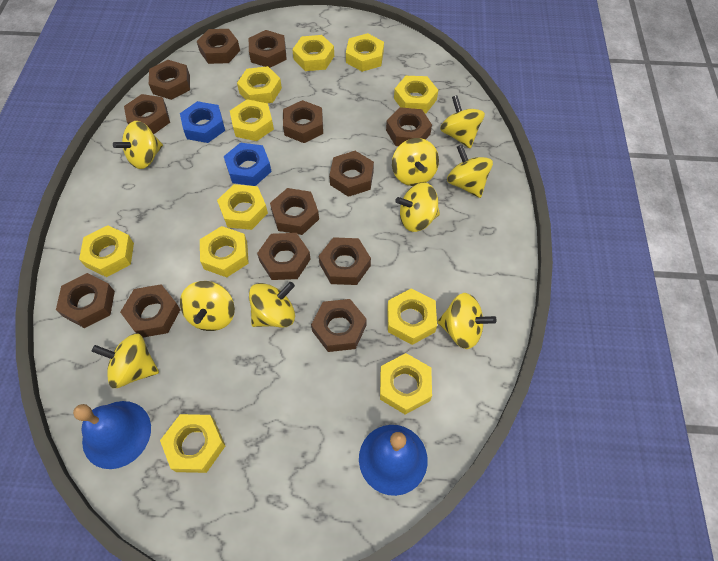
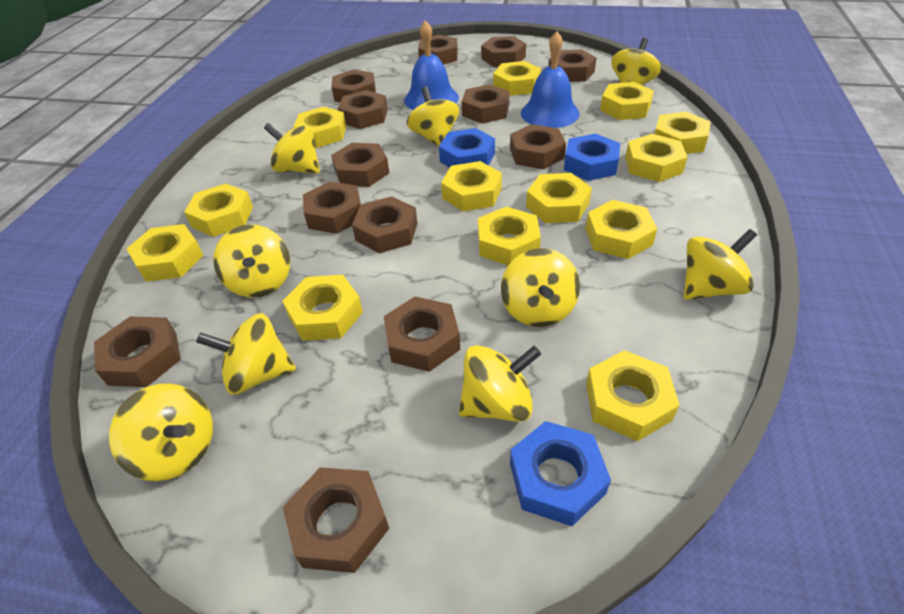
blue nut: [180,101,225,143] [224,143,272,186] = 2 -> [439,128,495,168] [510,421,611,526] [564,133,620,181] = 3
yellow nut: [79,225,134,277] [160,414,225,473] [200,226,249,277] [217,184,268,230] [230,99,274,141] [237,66,282,103] [292,35,334,71] [346,33,384,72] [380,353,432,414] [387,288,437,345] [394,76,438,113] = 11 -> [126,224,204,282] [184,184,253,237] [282,275,363,341] [293,107,346,148] [441,161,502,212] [478,207,541,265] [493,61,541,96] [526,173,592,223] [585,200,657,259] [586,350,680,441] [600,82,654,120] [625,134,688,182] [655,112,711,154] = 13

